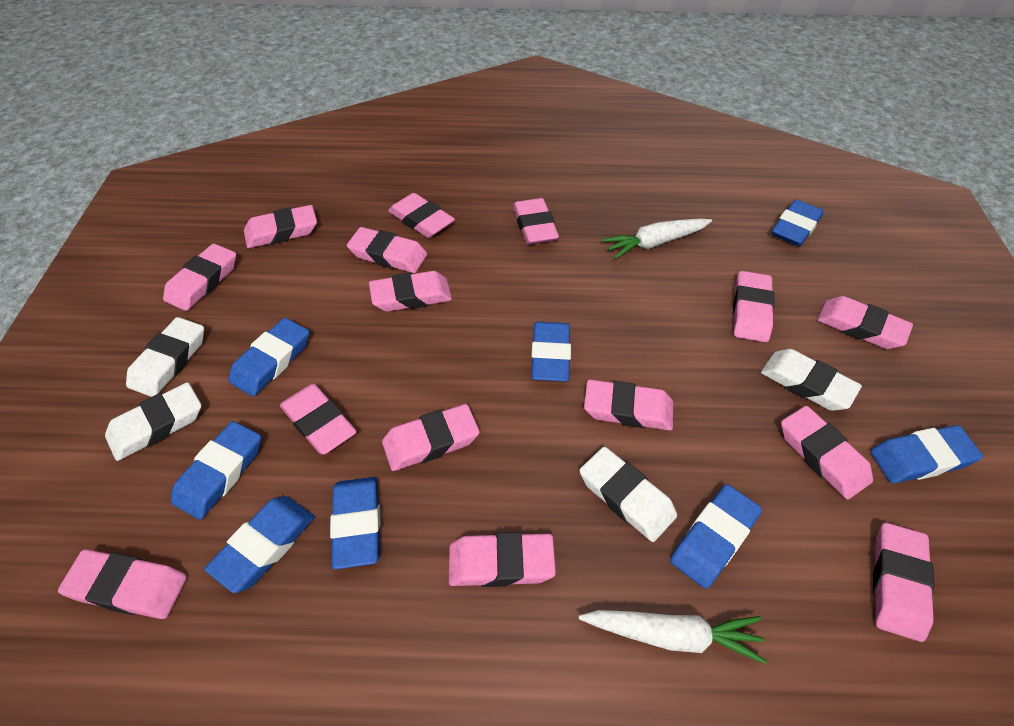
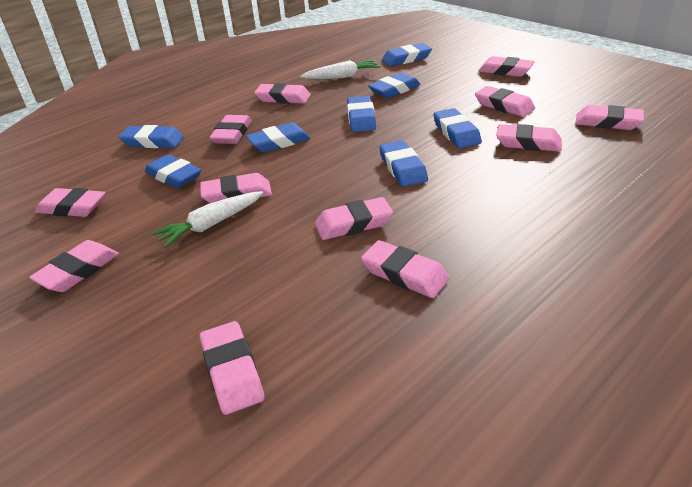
pink eraser: [58,549,187,619] [163,243,236,311] [244,205,317,248] [280,384,357,455] [347,227,427,273] [369,271,452,312] [382,404,480,471] [388,193,455,238] [449,532,556,587] [513,198,559,244] [584,379,673,431] [733,271,775,342] [781,406,873,500] [817,296,913,349] [873,523,935,642] = 15 -> [29,240,119,292] [35,188,105,217] [200,173,272,203] [200,321,264,415] [209,115,252,144] [254,83,311,104] [315,197,393,240] [361,240,449,298] [475,86,535,117] [478,56,535,77] [496,124,562,152] [575,105,644,130] = 12
white eraser: [105,382,202,461] [126,317,204,397] [579,447,677,542] [761,349,862,411] = 4 -> none = 0

